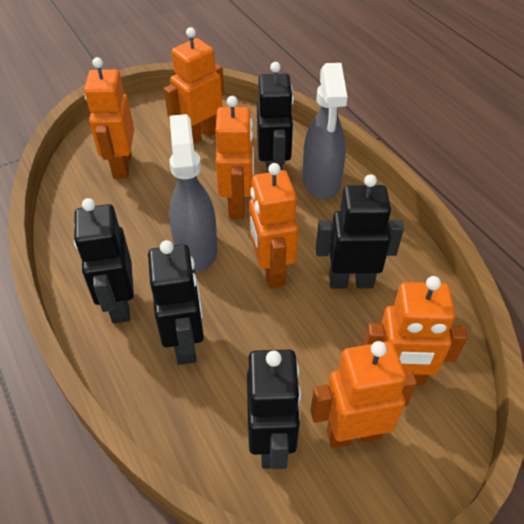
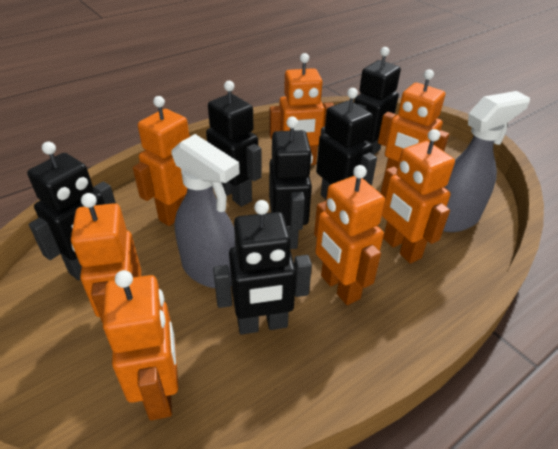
black robot: [74,198,134,324] [148,240,204,365] [247,350,301,469] [257,62,294,173] [316,174,404,289] = 5 -> [27,142,116,281] [206,81,262,207] [213,200,312,335] [269,116,313,249] [316,88,377,199] [354,47,401,154] = 6
orange robot: [84,57,134,179] [164,27,224,145] [215,96,254,219] [249,163,299,288] [310,341,417,448] [364,276,468,385] = 6 -> [71,193,141,323] [103,270,178,421] [133,96,191,226] [269,53,334,165] [314,165,385,305] [378,69,449,169] [381,129,455,264] = 7

